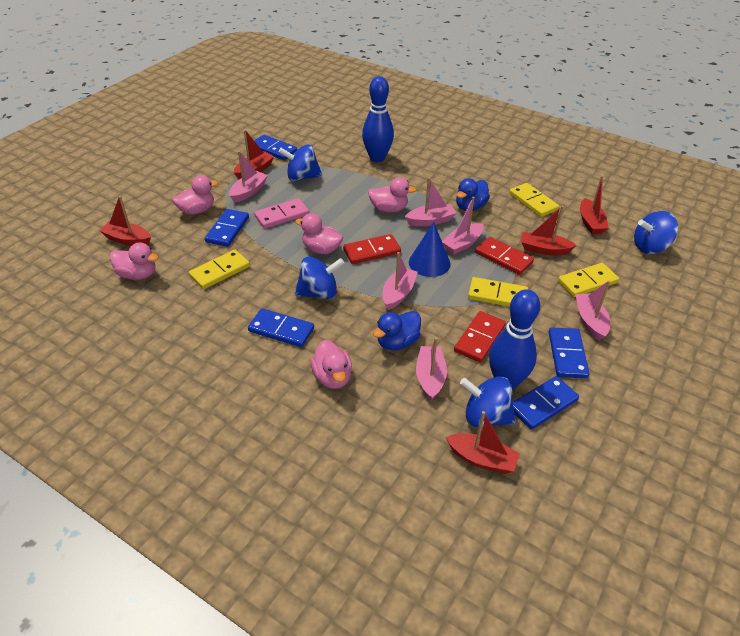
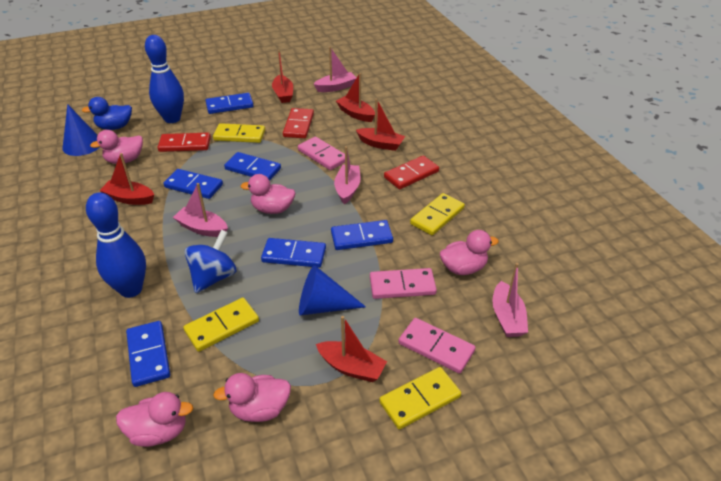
blue cone: [409,222,450,277] = 1 -> [62,104,100,156] [299,265,366,315] = 2
blue domino: [205,209,249,247] [248,308,314,347] [254,135,297,160] [513,376,579,430] [549,327,590,378] = 5 -> [126,321,170,387] [163,169,223,199] [205,93,254,114] [224,152,281,181] [261,238,326,268] [331,220,393,250] = 6
blue duck: [373,311,421,350] [456,178,490,211] = 2 -> [82,97,132,130] = 1
blue spinning top: [279,144,322,181] [295,256,344,299] [460,376,516,427] [634,211,678,254] = 4 -> [185,230,236,293] = 1
pink boat: [229,151,268,203] [383,252,418,310] [405,178,456,226] [416,337,447,401] [442,197,484,255] [575,280,610,341] = 6 -> [173,183,228,237] [314,47,357,92] [334,146,361,204] [492,263,528,337] = 4
pink domino: [254,198,309,229] = 1 -> [298,137,345,170] [370,268,437,299] [399,318,476,374] = 3

